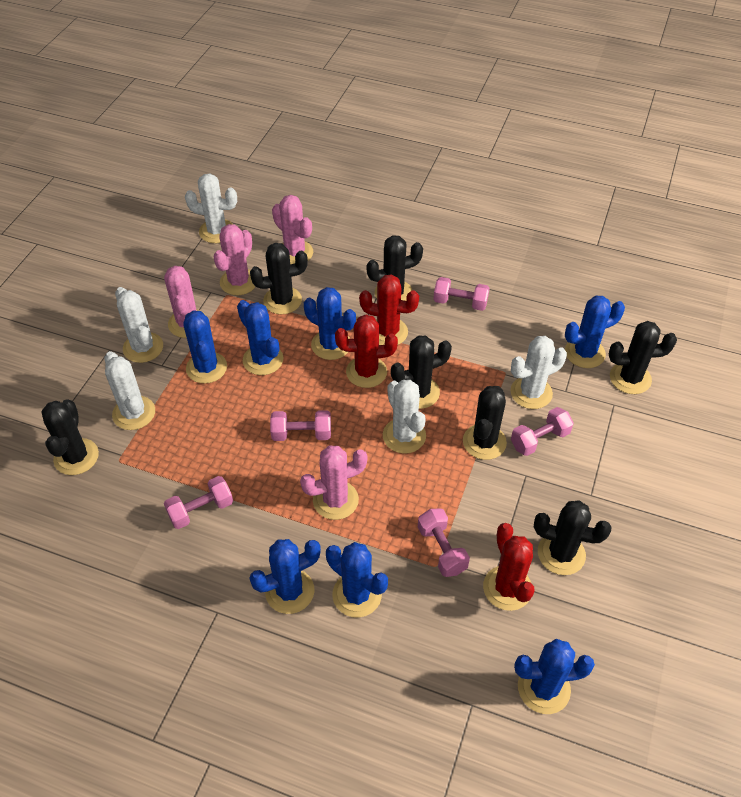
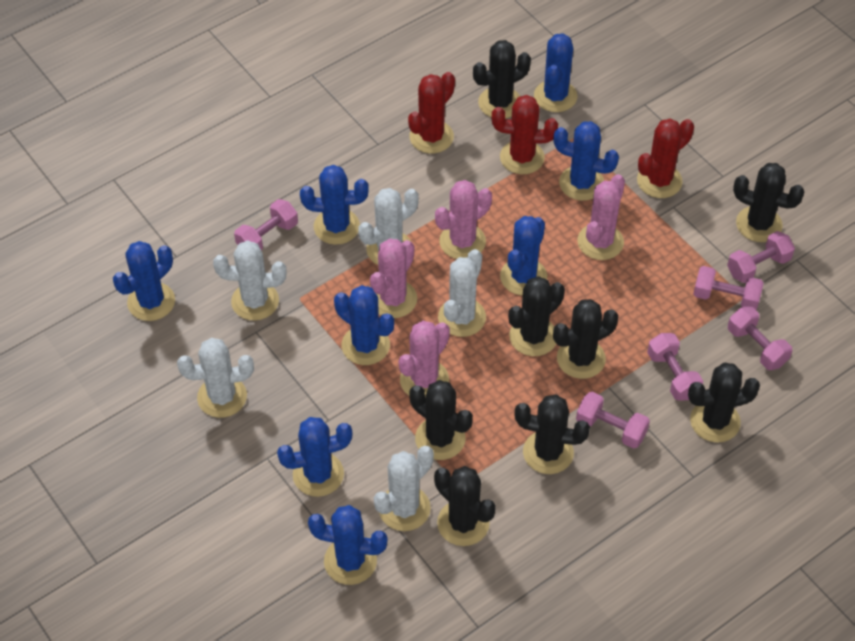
black cactus: [41,399,99,475] [250,243,308,314] [366,235,423,301] [391,335,452,409] [463,386,507,460] [534,500,612,575] [609,321,677,394] = 7 -> [409,380,473,460] [434,466,496,546] [473,40,531,119] [508,276,565,356] [514,394,590,474] [553,299,618,379] [688,363,760,443] [733,163,804,242] = 8
blue cactus: [183,310,227,384] [237,300,283,375] [249,539,321,614] [304,287,356,360] [326,542,388,617] [514,639,595,714] [565,296,625,368] = 7 -> [113,241,175,321] [277,417,352,497] [300,165,369,245] [308,505,388,585] [334,285,394,365] [500,216,547,295] [534,33,578,112] [553,121,619,201] = 8
pink dumbbell: [164,476,233,529] [270,410,331,441] [418,508,470,577] [433,277,490,311] [511,407,574,456] = 5 -> [234,199,298,251] [576,392,650,449] [647,333,703,401] [693,266,764,310] [727,231,795,283] [728,306,792,370] = 6

